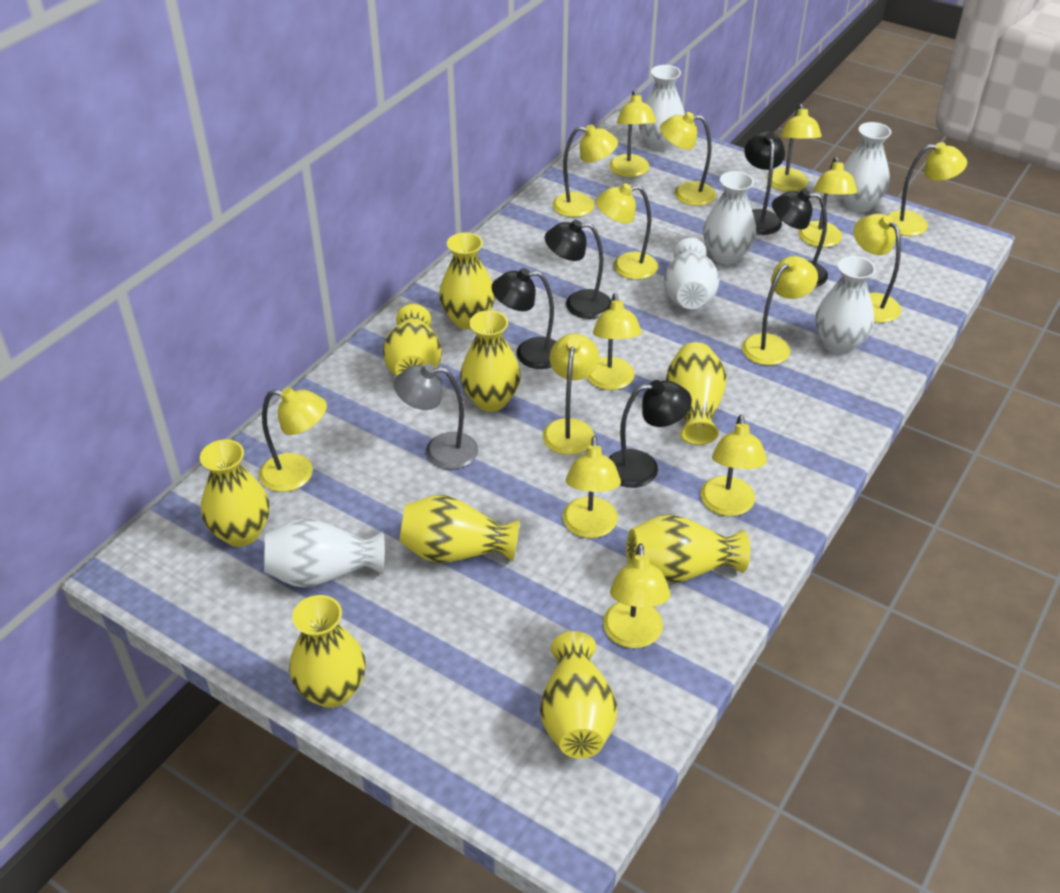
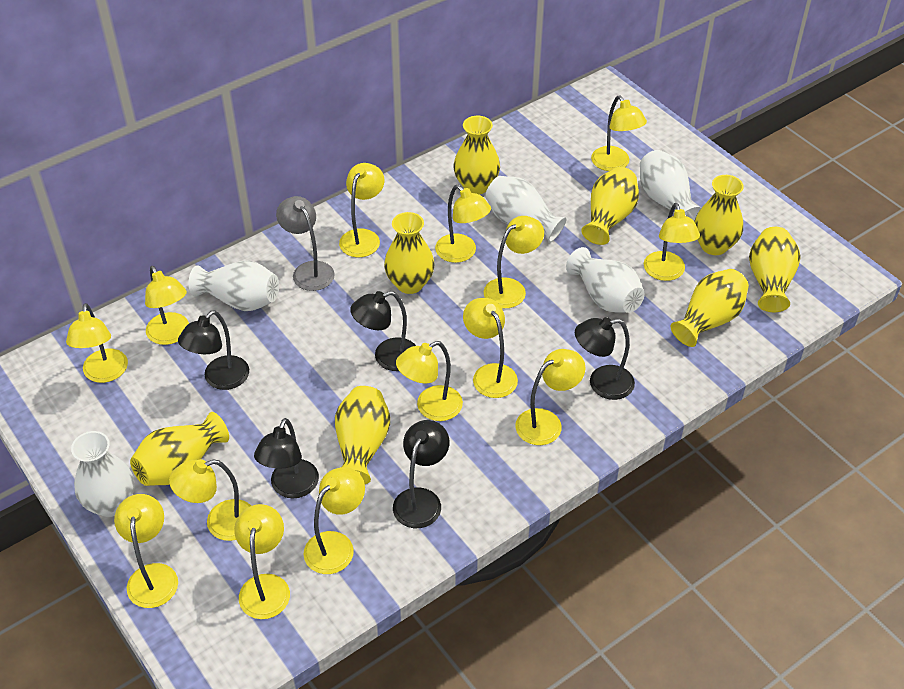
white vase: [264,518,385,588] [639,65,685,151] [664,238,719,309] [703,171,757,264] [815,256,876,354] [841,122,891,212] = 6 -> [71,431,135,517] [189,260,279,311] [485,176,566,243] [566,247,645,313] [640,150,701,221] = 5
yellow lamp: [259,387,327,492] [543,333,599,455] [553,125,618,217] [563,436,621,538] [587,293,642,390] [595,184,658,280] [603,543,670,648] [609,90,656,177] [660,112,716,206] [701,415,767,516] [742,256,818,365] [767,104,822,191] [799,157,857,247] [854,214,901,323] [888,142,967,236] = 15 -> [66,303,128,383] [114,494,178,608] [145,266,189,345] [169,459,251,541] [234,504,290,619] [304,467,365,574] [339,163,384,257] [396,341,463,421] [435,185,491,263] [463,298,518,398] [484,216,544,308] [515,349,586,445] [591,96,647,171] [644,203,700,281] = 14
yellow vase: [200,439,270,547] [289,595,366,708] [383,304,442,377] [399,495,519,563] [439,232,495,329] [460,310,521,412] [540,631,617,759] [626,514,750,584] [666,342,727,445] = 9 -> [130,412,229,486] [335,386,390,484] [384,212,435,294] [454,116,500,194] [581,167,639,245] [671,269,749,347] [694,175,744,255] [749,227,800,312] = 8

